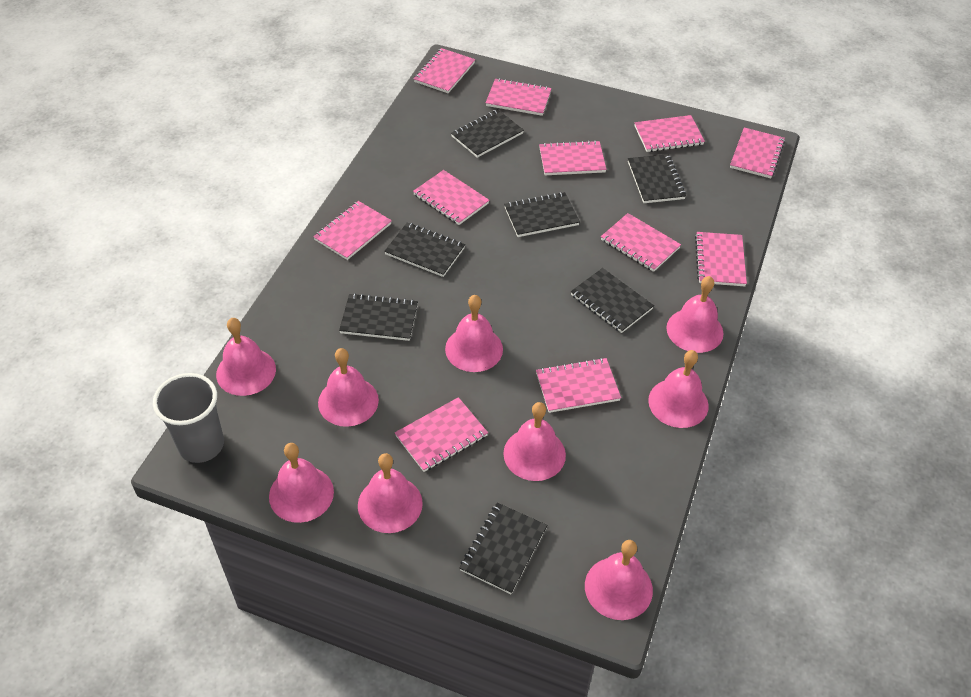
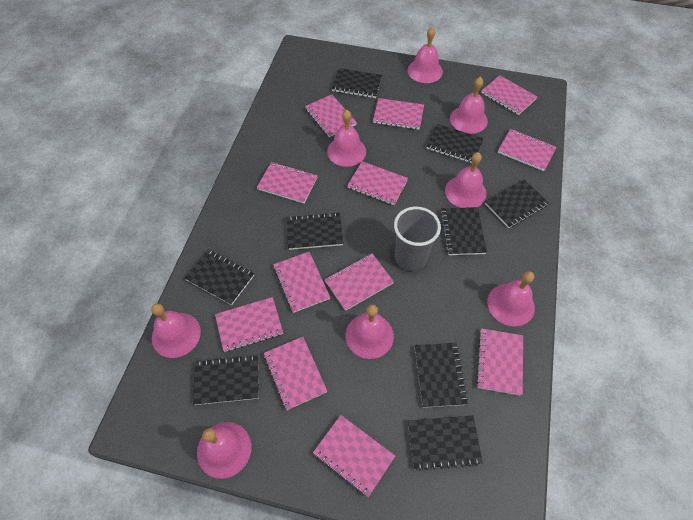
black notebook: [339,293,418,341] [384,222,465,277] [451,109,524,158] [460,503,547,594] [504,192,580,237] [571,268,654,333] [628,154,686,203] = 7 -> [185,249,254,305] [193,355,259,405] [286,212,343,250] [332,68,382,98] [408,415,483,471] [415,343,468,408] [426,124,483,163] [441,207,487,255] [485,179,549,228] = 9
pink bell: [216,318,276,396] [269,443,334,523] [318,348,379,427] [358,453,423,533] [445,295,503,372] [503,402,566,481] [585,540,653,620] [648,350,709,428] [666,276,724,353] = 9 -> [151,303,201,358] [197,422,251,479] [327,110,366,167] [345,304,394,359] [407,27,443,83] [445,152,487,208] [450,77,488,134] [487,271,535,326] = 8
pink notebook: [313,201,392,260] [395,397,488,472] [413,170,489,225] [414,48,475,93] [486,78,552,116] [536,358,621,413] [539,140,607,175] [601,213,681,272] [634,115,705,152] [695,232,747,286] [730,128,785,178] = 11 -> [215,297,283,352] [257,162,318,203] [264,337,327,410] [273,252,330,313] [305,95,357,137] [313,415,395,497] [325,253,394,311] [347,161,408,205] [373,98,424,130] [476,328,523,396] [481,75,537,115] [498,129,557,171] = 12

